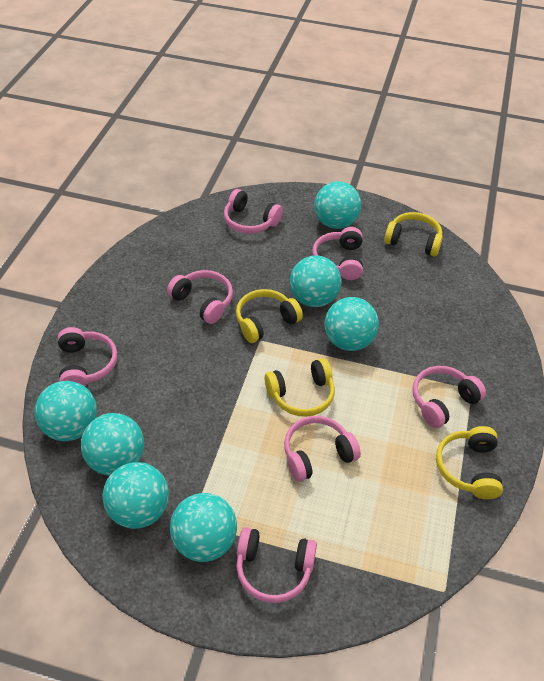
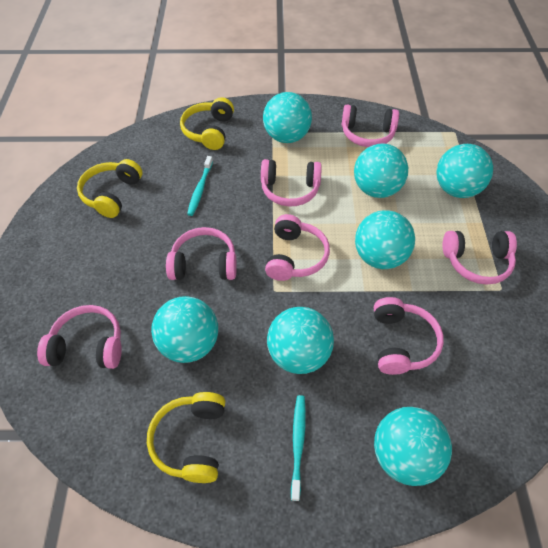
turquoise toothbrush: none = 0 -> [187,156,213,216] [291,395,306,501] = 2
yellow headphones: [236,289,303,343] [265,358,335,417] [384,212,443,257] [436,426,503,499] = 4 -> [77,159,142,218] [147,392,225,483] [180,97,234,150] = 3

